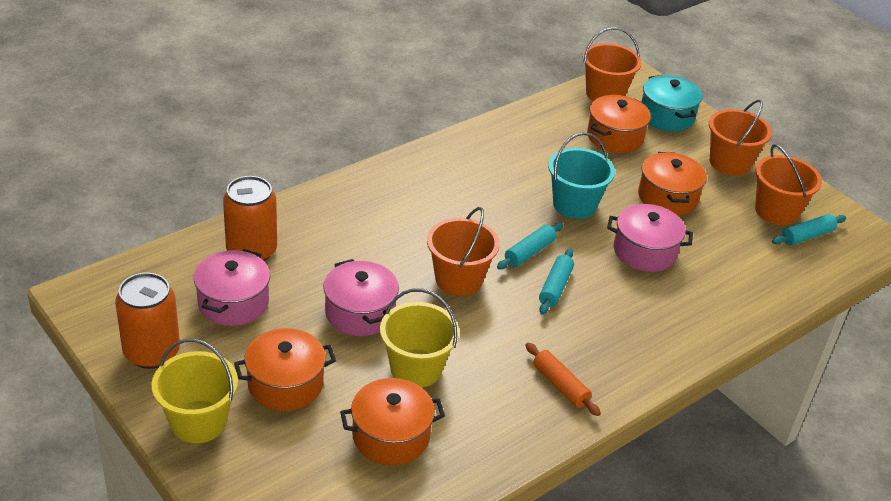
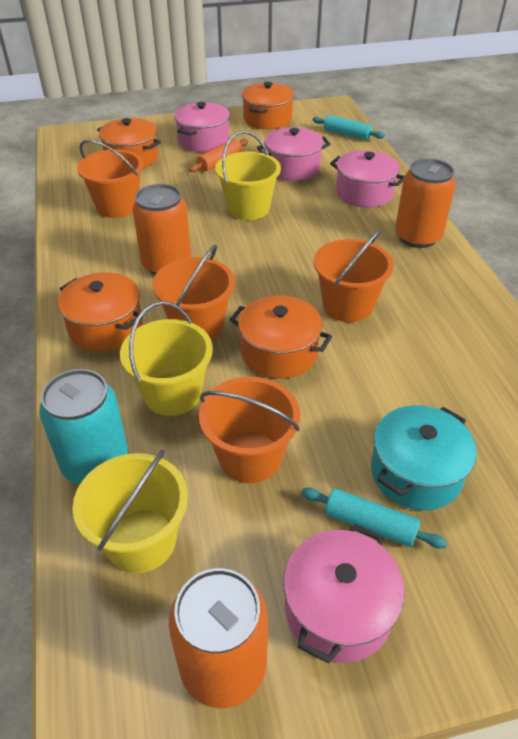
orange can: [115,273,180,369] [223,176,277,261] = 2 -> [132,184,191,275] [169,568,268,708] [395,159,456,248] = 3
pink pot: [194,249,270,326] [323,259,399,336] [607,204,693,272] = 3 -> [174,102,230,152] [257,127,330,181] [283,524,405,664] [330,150,404,208] = 4
turquoise bucket: [548,132,615,219] = 1 -> none = 0
turquoise can: none = 0 -> [39,369,129,485] = 1
turquoise rolling pin: [497,222,563,269] [539,248,574,315] [772,214,846,245] = 3 -> [301,488,448,549] [313,115,385,140] = 2
yellow bucket: [152,338,238,443] [380,288,459,388] = 2 -> [72,449,188,573] [120,301,213,416] [215,131,281,220] = 3

